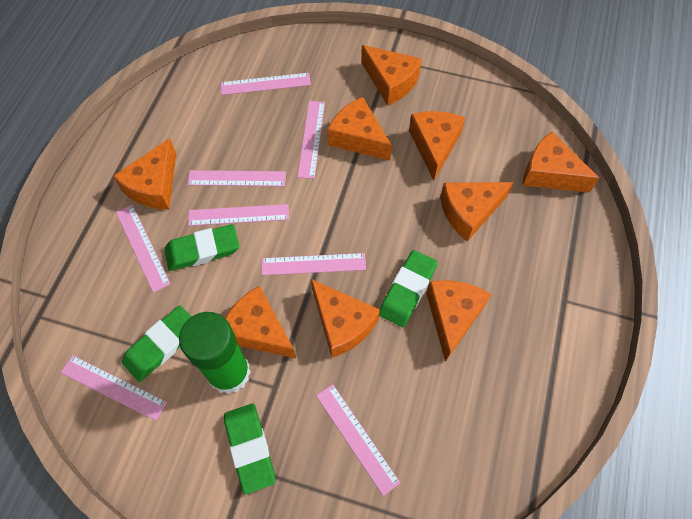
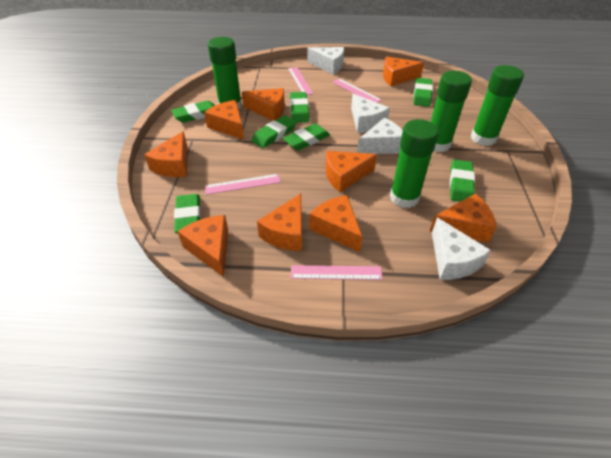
green eraser: [122,305,192,382] [164,224,240,271] [224,404,276,495] [379,250,438,327] = 4 -> [171,100,215,123] [174,194,201,233] [252,115,296,148] [282,124,330,150] [290,92,310,123] [413,78,433,107] [450,159,475,202] = 7
green glue stick: [179,312,251,394] = 1 -> [208,37,242,110] [390,119,439,208] [431,71,472,152] [471,65,524,146] = 4
pink ruler: [60,355,167,420] [116,205,170,293] [187,170,286,187] [188,204,289,226] [220,73,311,95] [262,253,366,275] [297,101,325,179] [316,384,400,496] = 8 -> [205,174,281,195] [288,67,313,95] [291,265,383,280] [332,79,382,103] = 4
white cheese: none = 0 -> [307,47,344,75] [351,94,390,133] [357,118,403,154] [432,218,491,280] = 4

